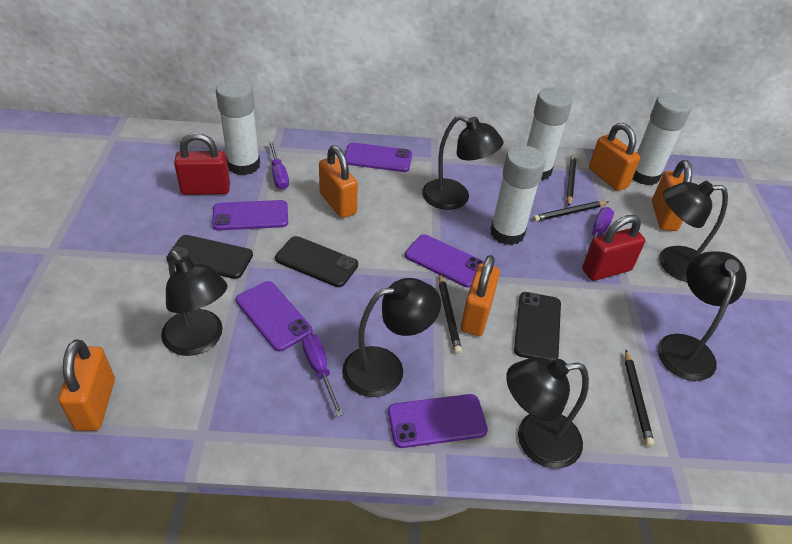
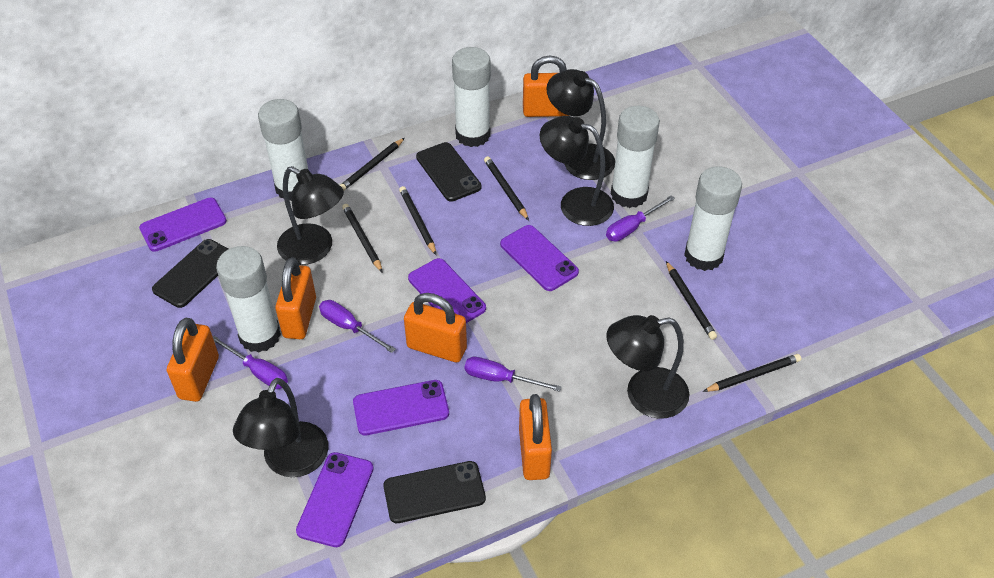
black lamp: [161,250,228,356] [342,278,441,397] [422,115,503,210] [506,357,589,469] [657,251,747,381] [659,181,728,282] = 6 -> [233,378,328,477] [277,166,344,265] [539,116,614,226] [546,69,615,180] [606,315,689,419] = 5
black pencil: [439,274,462,354] [533,201,608,222] [566,155,577,206] [625,350,654,446] = 4 -> [340,138,405,190] [342,204,383,273] [399,186,436,255] [484,156,529,220] [666,261,717,340] [703,354,801,392] = 6
purple screwdriver: [268,140,289,190] [302,333,343,417] [583,207,614,258] = 3 -> [213,336,288,389] [319,300,396,353] [464,357,562,392] [606,195,675,241] = 4
red padlock: [174,133,230,195] [582,215,646,281] = 2 -> none = 0
white glue stick: [216,78,260,175] [490,145,546,245] [527,87,573,181] [633,93,692,185] = 4 -> [216,246,281,353] [258,99,308,201] [452,47,491,147] [611,106,660,208] [684,166,742,271] = 5

